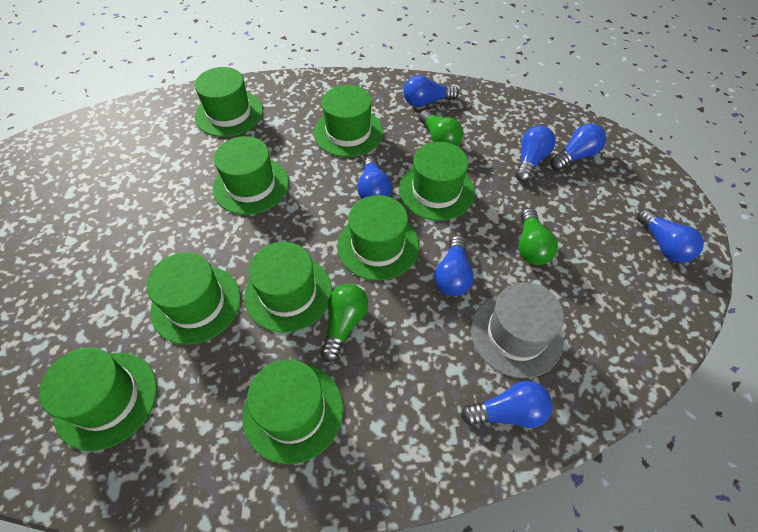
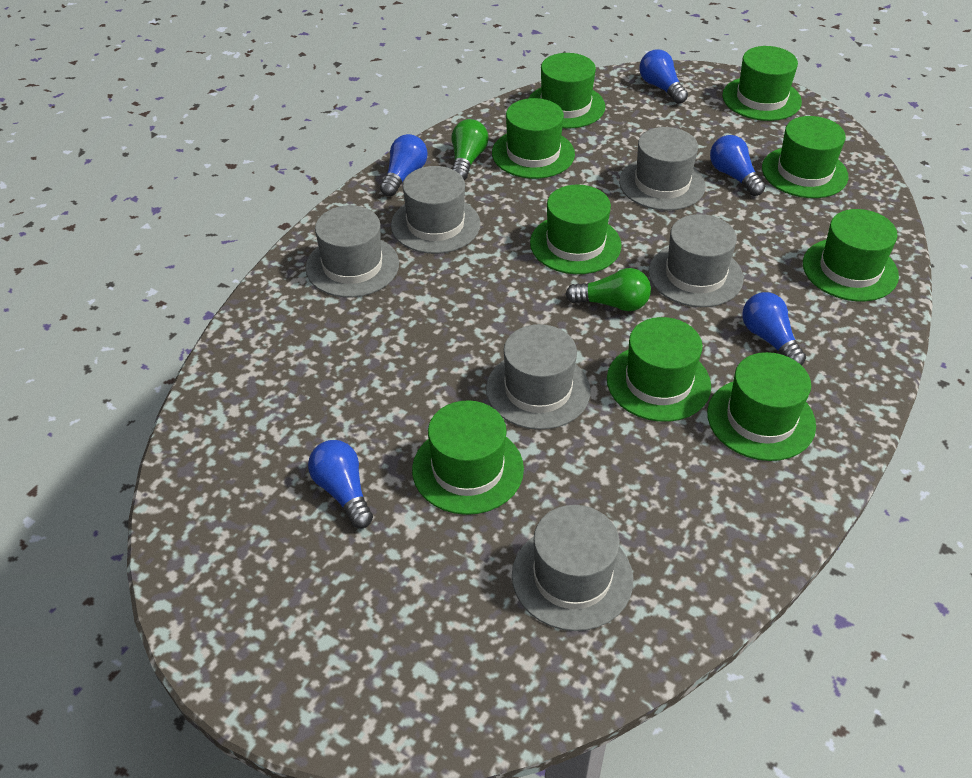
blue light bulb: [357,155,392,199] [403,75,459,107] [434,236,474,296] [461,381,553,428] [516,126,555,182] [550,123,606,171] [637,208,704,263] = 7 -> [308,440,373,528] [380,134,428,196] [639,49,688,104] [710,135,765,196] [742,292,806,366] = 5
green light bulb: [321,284,368,362] [419,110,463,146] [518,208,558,265] = 3 -> [452,119,488,181] [566,268,651,311] = 2
grey hat: [471,283,564,378] = 1 -> [306,205,399,297] [391,166,480,254] [486,324,591,430] [512,505,633,631] [619,127,706,211] [649,214,744,307] = 6

